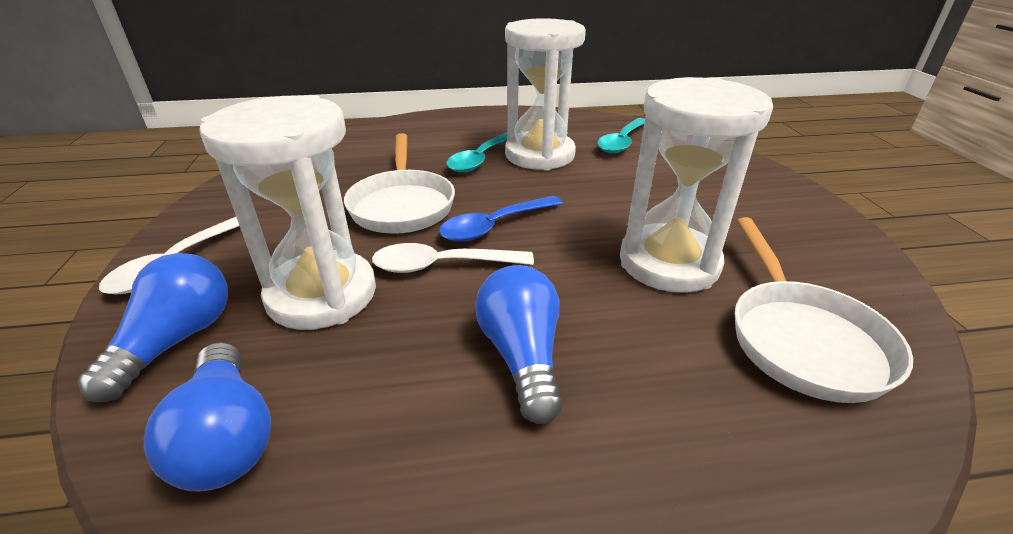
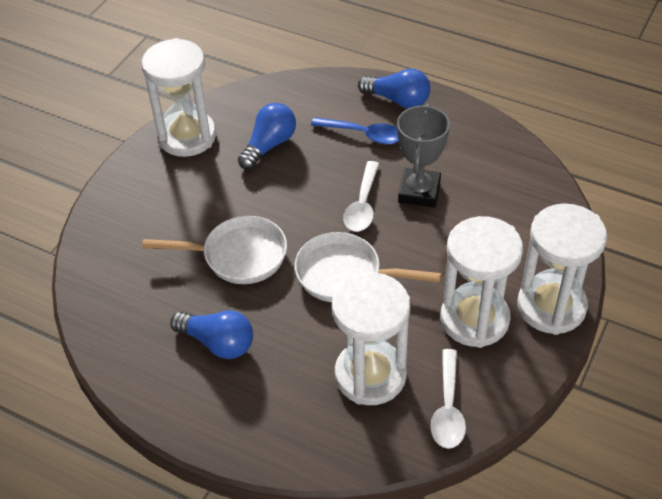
grey trophy: none = 0 -> [397,104,450,207] = 1
turquoise spoon: [446,132,507,172] [597,118,645,153] = 2 -> none = 0
white hourglass: [199,95,376,330] [505,18,586,171] [620,77,773,293] = 3 -> [141,38,216,157] [332,272,410,405] [441,216,523,348] [517,203,607,335] = 4

